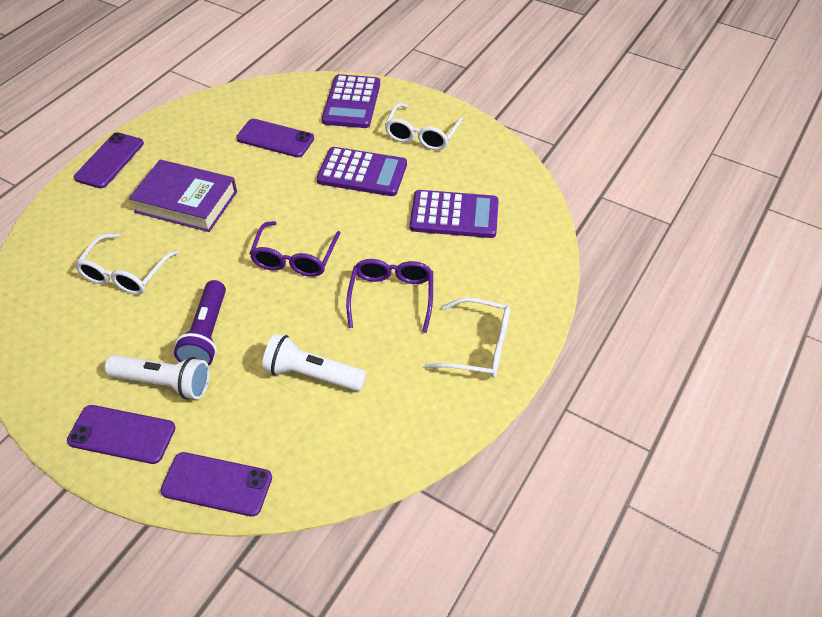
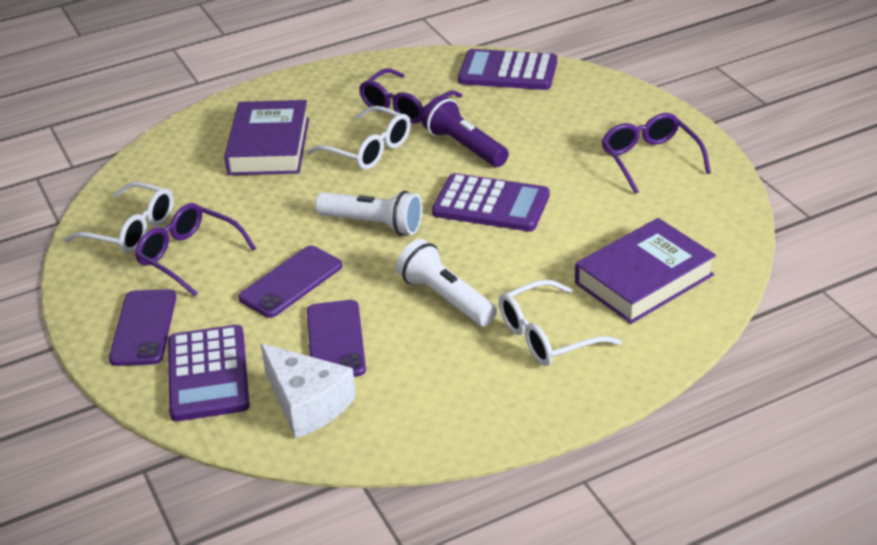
purple book: [129,160,237,232] = 1 -> [224,100,309,175] [575,218,716,324] = 2
purple glasses: [249,221,341,277] [346,259,433,333] = 2 -> [135,203,256,296] [359,68,462,124] [602,113,711,194] = 3
purple phone: [67,405,175,464] [74,132,144,188] [160,452,272,517] [236,119,314,157] = 4 -> [109,289,176,366] [238,246,342,318] [307,300,366,377] = 3
white cheese: none = 0 -> [260,343,356,439] = 1

